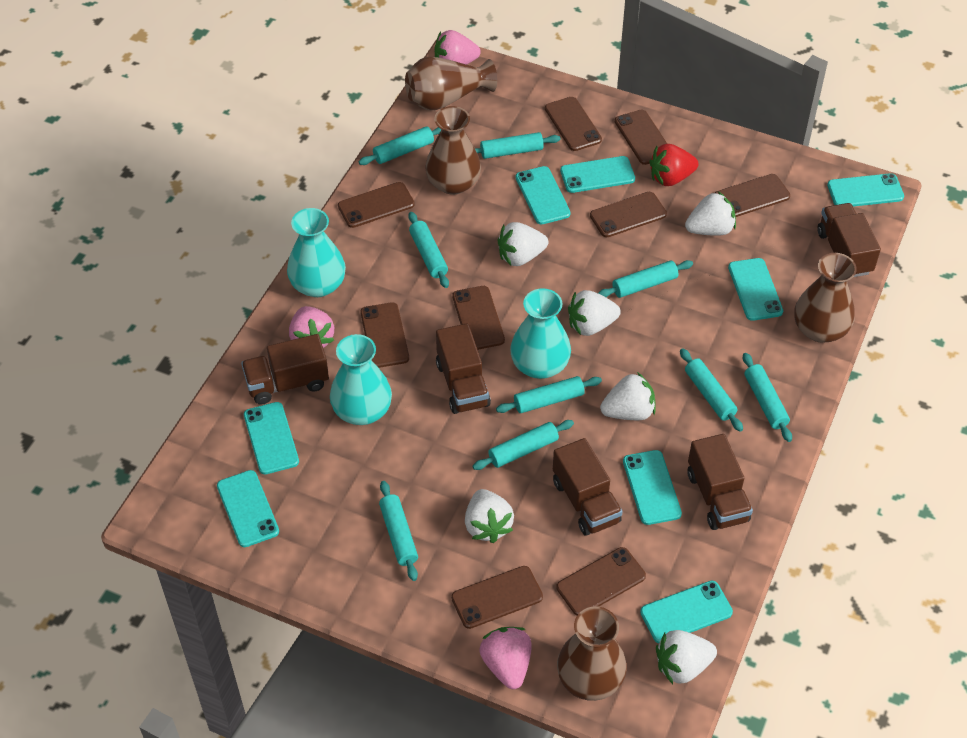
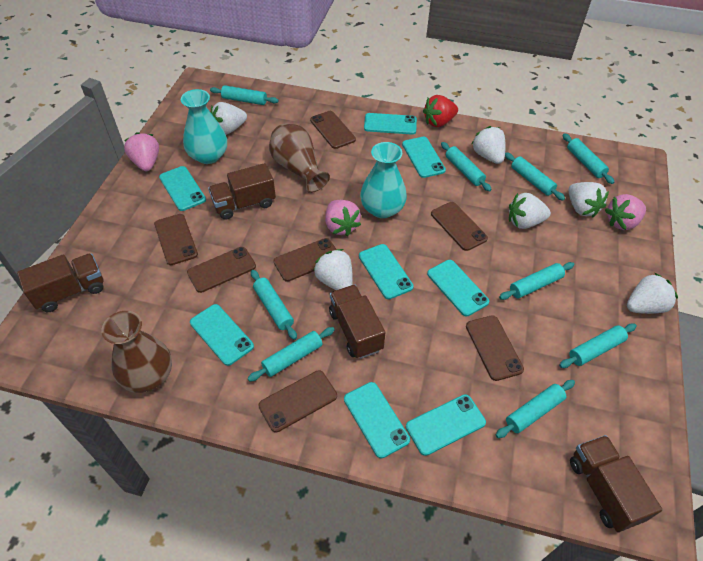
brown phone: [338,182,415,228] [360,302,409,368] [451,566,543,629] [452,286,505,350] [545,97,602,151] [556,547,646,615] [590,192,667,237] [615,110,667,165] [715,174,790,217] = 9 -> [154,214,198,265] [187,247,256,293] [258,370,337,432] [274,238,337,282] [310,111,356,149] [431,202,488,251] [466,315,524,381] = 7
brown truck: [241,334,329,405] [436,323,491,414] [553,438,623,535] [687,434,753,530] [817,203,881,277] = 5 -> [17,253,103,312] [208,163,276,220] [329,285,386,359] [570,435,662,532] = 4
brown vase: [405,57,497,110] [425,106,481,195] [557,606,627,701] [794,253,857,342] = 4 -> [101,311,172,393] [269,124,330,193] = 2
turquoise vase: [287,208,346,297] [330,334,392,425] [510,288,571,379] = 3 -> [181,89,227,164] [360,142,407,218] = 2

